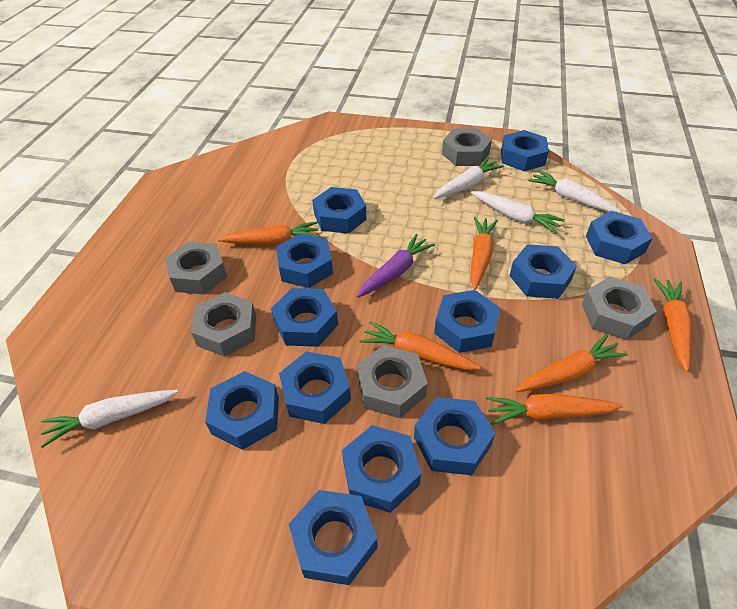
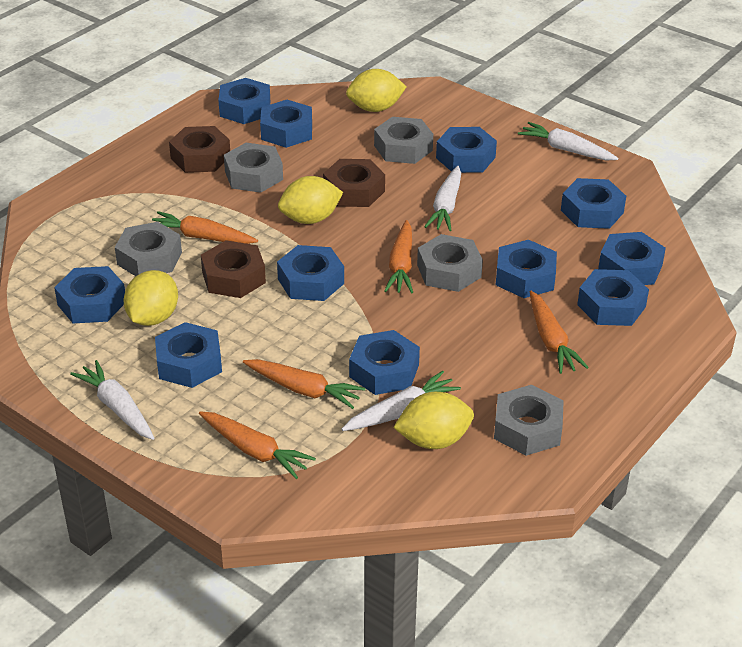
blue nut: [205,371,279,450] [271,288,338,347] [276,233,333,288] [279,351,351,424] [289,490,378,585] [312,187,367,234] [342,425,421,513] [414,397,495,475] [434,290,500,353] [501,130,549,171] [510,244,577,299] [586,211,652,264] = 12 -> [54,266,125,323] [155,322,222,388] [218,78,270,124] [260,100,312,148] [277,245,344,301] [349,330,420,395] [436,127,497,173] [496,240,557,298] [561,178,626,229] [577,269,649,326] [598,232,666,285] = 11
brown nut: none = 0 -> [169,126,230,173] [201,240,266,298] [323,159,385,207] = 3
orange carrot: [218,221,319,245] [360,321,481,370] [471,217,498,290] [486,394,623,425] [515,334,628,392] [654,278,692,372] = 6 -> [152,211,258,244] [199,411,316,479] [243,359,365,409] [384,220,413,294] [530,291,589,374] = 5
purple carrot: [357,234,435,298] = 1 -> none = 0
yellow lemon: none = 0 -> [124,270,178,326] [278,176,343,224] [346,69,406,112] [393,392,474,449] = 4

